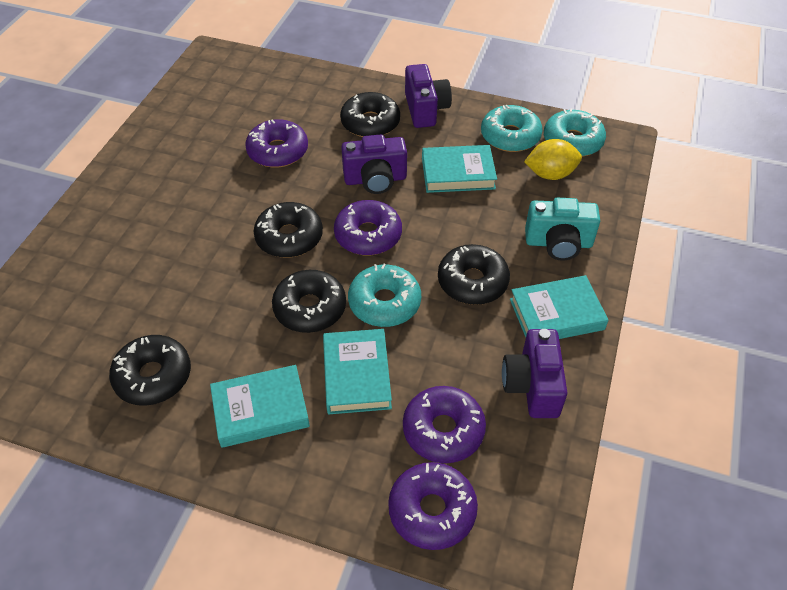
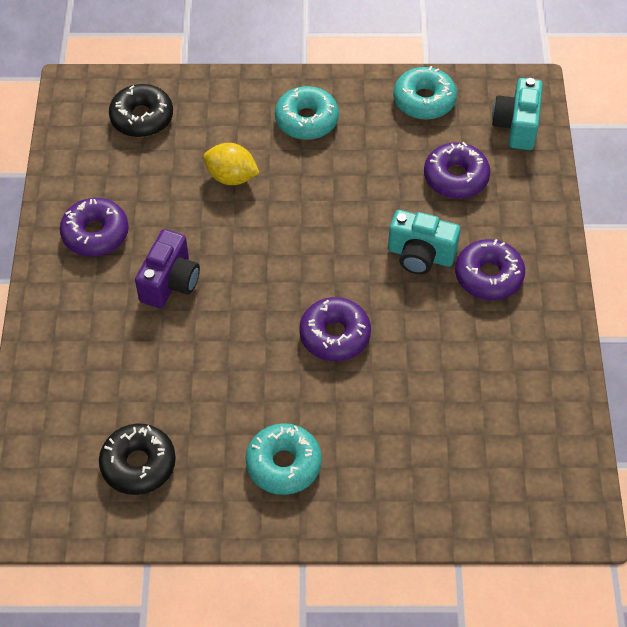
black donut: [109,335,191,406] [254,202,323,258] [272,270,346,333] [340,92,400,137] [438,244,510,305] = 5 -> [99,424,176,495] [109,84,173,137] = 2
purple camera: [341,135,407,194] [405,64,452,128] [502,329,567,418] = 3 -> [135,229,200,308] = 1
turquoise book: [210,365,310,448] [323,329,392,414] [422,145,497,193] [510,275,609,339] = 4 -> none = 0
turquoise camera: [525,198,600,261] = 1 -> [388,210,460,275] [492,78,543,150] = 2

